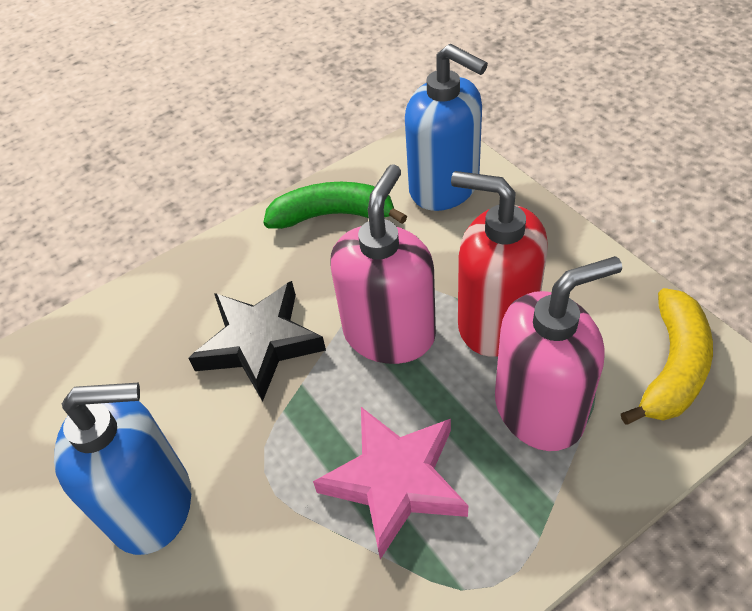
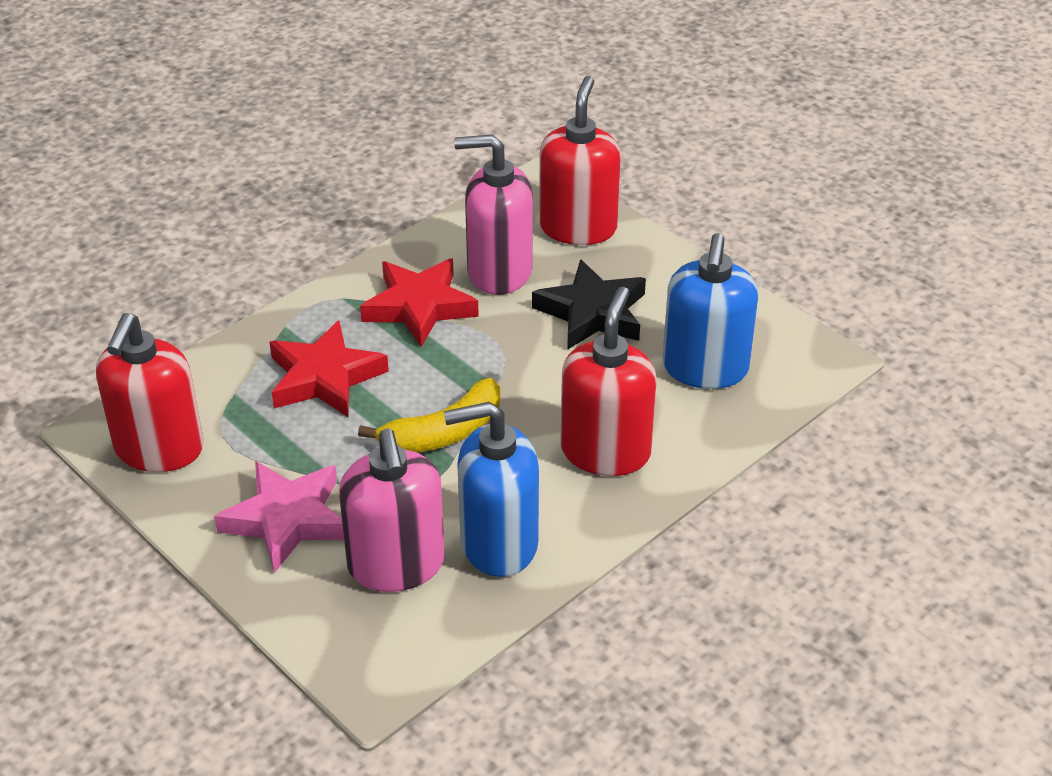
green banana: [263,182,407,229] = 1 -> none = 0
red soap dispenser: [451,171,548,357] = 1 -> [96,313,204,472] [539,76,621,245] [560,287,657,476] = 3
red star: none = 0 -> [270,321,389,418] [360,259,479,347] = 2

